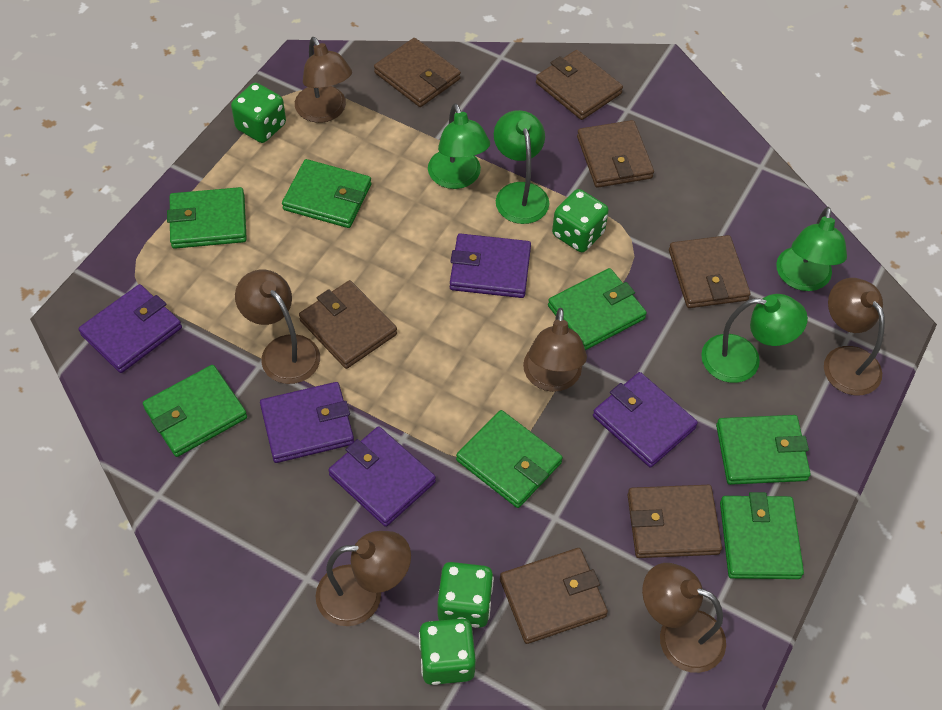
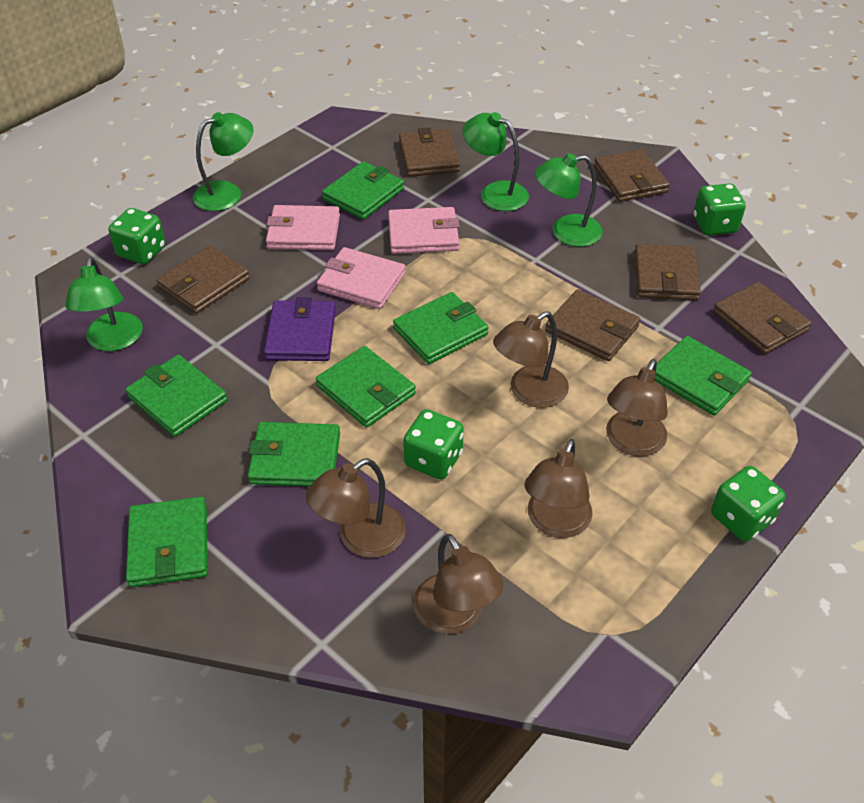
brown lamp: [235,270,320,384] [295,37,352,123] [316,531,411,626] [523,308,587,392] [642,563,726,673] [824,278,885,395] = 6 -> [306,458,406,558] [413,534,504,634] [493,311,569,408] [524,439,593,538] [606,359,668,456] = 5
brown wallet: [299,280,397,369] [374,38,461,107] [500,548,608,644] [536,50,623,120] [577,120,654,188] [628,485,722,558] [669,235,750,308] = 7 -> [156,245,250,314] [399,127,460,177] [545,289,640,361] [594,149,670,202] [634,243,701,301] [713,282,812,354] = 6
pink wallet: none = 0 -> [266,205,340,250] [317,247,406,309] [388,207,459,254] = 3
purple wallet: [78,284,182,373] [260,382,354,463] [328,426,436,527] [450,233,531,298] [593,372,698,467] = 5 -> [264,297,336,361] = 1

